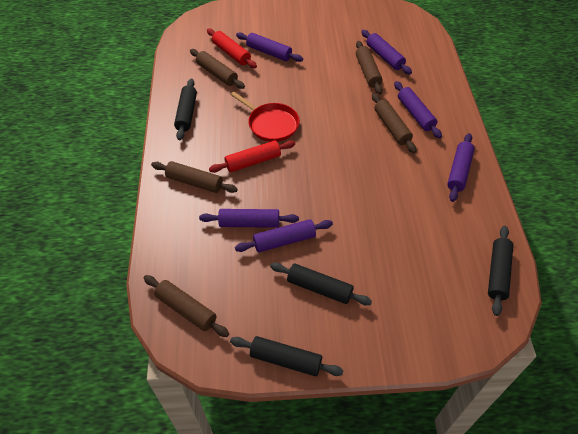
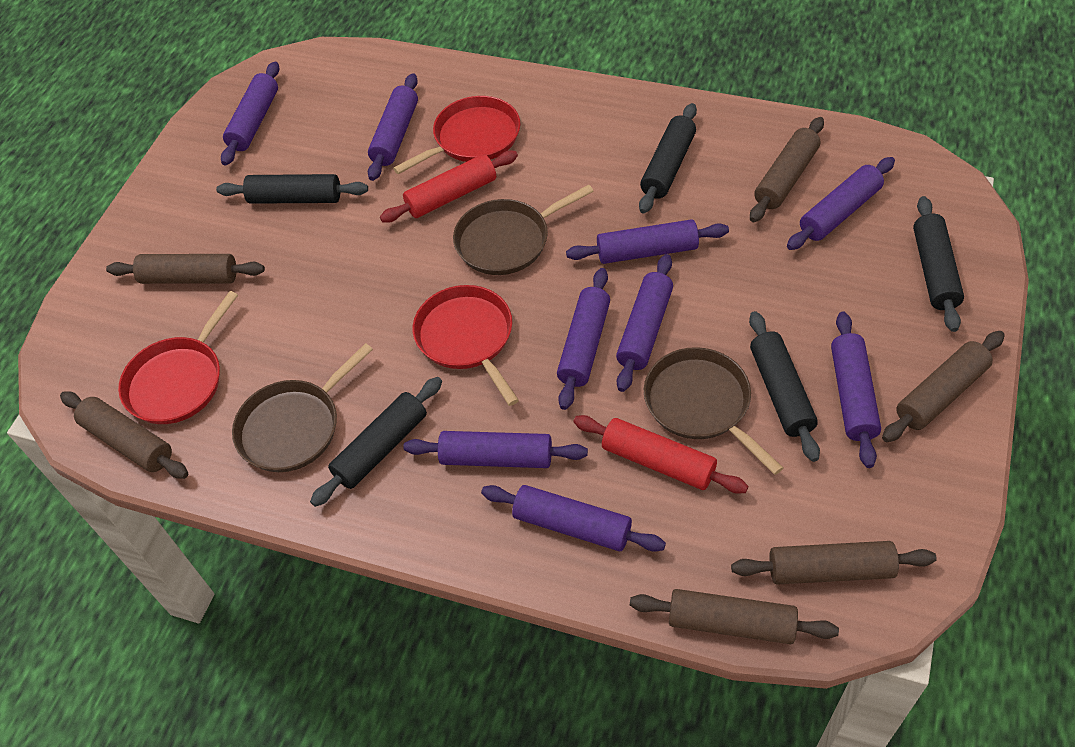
black rolling pin: [174,78,197,140] [230,336,344,376] [270,262,372,305] [488,226,513,316] = 4 -> [216,174,368,204] [310,377,442,507] [639,103,697,213] [749,311,820,462] [913,196,964,332] = 5
brown pan: none = 0 -> [232,343,373,472] [453,185,594,275] [644,347,783,475] = 3
brown rolling pin: [144,275,229,337] [151,161,238,193] [190,49,245,89] [356,41,383,95] [372,93,416,153] = 5 -> [60,391,188,479] [106,254,265,284] [630,589,839,644] [731,541,937,585] [750,117,824,222] [882,331,1005,442] = 6
purple rolling pin: [199,209,299,228] [235,219,333,252] [236,32,303,62] [361,30,412,74] [394,81,442,139] [447,133,475,202] = 6 -> [221,62,279,165] [368,73,418,181] [403,431,588,468] [481,485,666,552] [557,268,610,410] [566,219,729,264] [616,254,673,392] [787,157,895,250] [831,312,881,468] = 9
red pan: [231,92,300,142] = 1 -> [118,291,238,424] [393,96,521,174] [413,285,519,406] = 3

